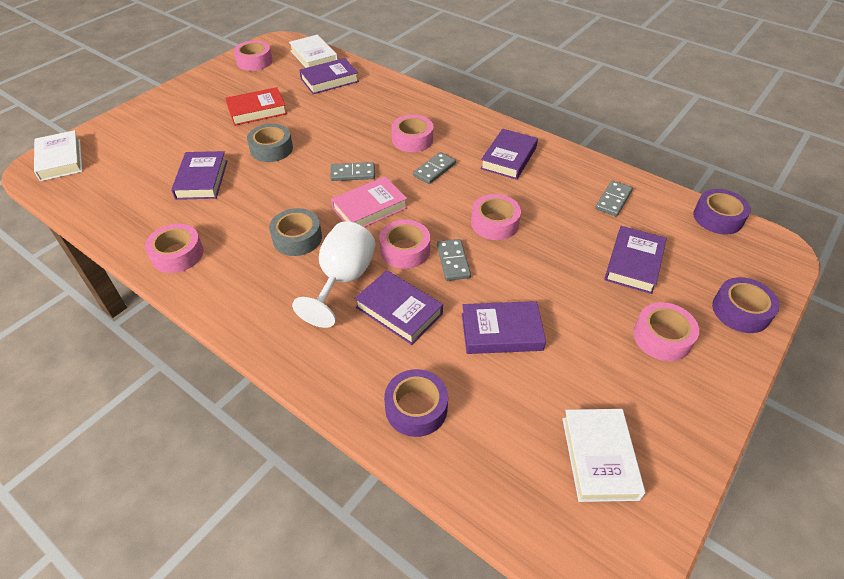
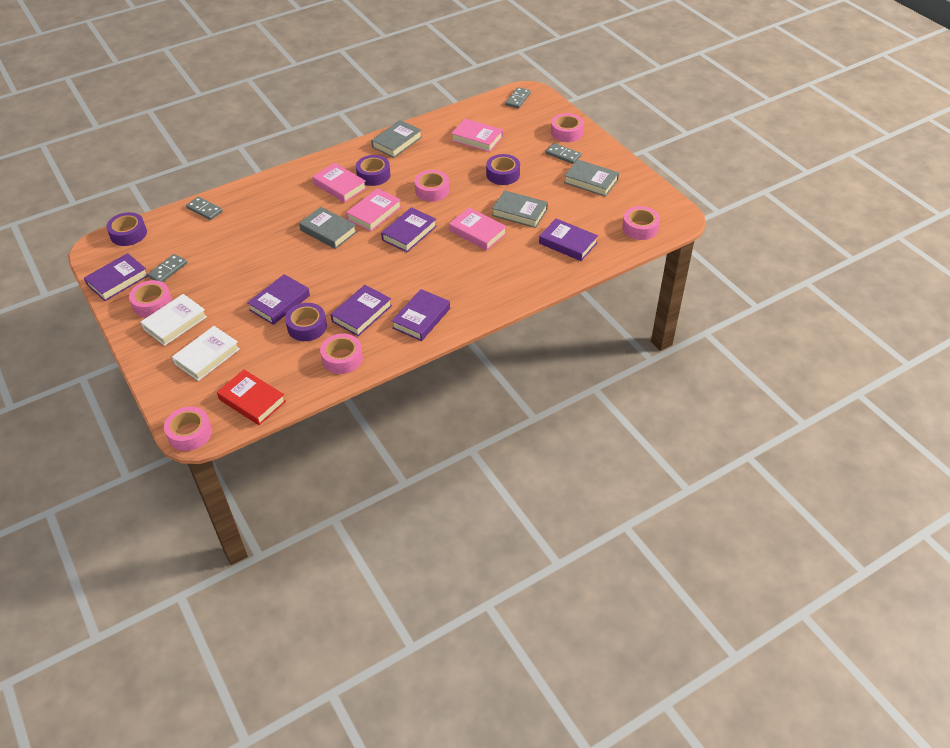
grey book: none = 0 -> [299,207,357,249] [371,120,422,158] [492,190,548,228] [564,159,619,197] = 4
grey tape: [247,124,293,162] [269,208,322,256] = 2 -> none = 0
pink book: [331,176,407,227] = 1 -> [312,163,367,203] [346,188,401,232] [449,207,507,250] [451,119,503,152] = 4
purple tape: [384,369,448,437] [693,189,751,234] [712,277,780,333] = 3 -> [106,212,147,246] [285,303,327,341] [356,155,390,186] [486,154,520,185] = 4
white book: [34,130,82,181] [289,35,338,68] [562,409,646,502] = 3 -> [141,294,207,346] [172,326,240,381] = 2
white goblet: [292,221,376,328] = 1 -> none = 0

